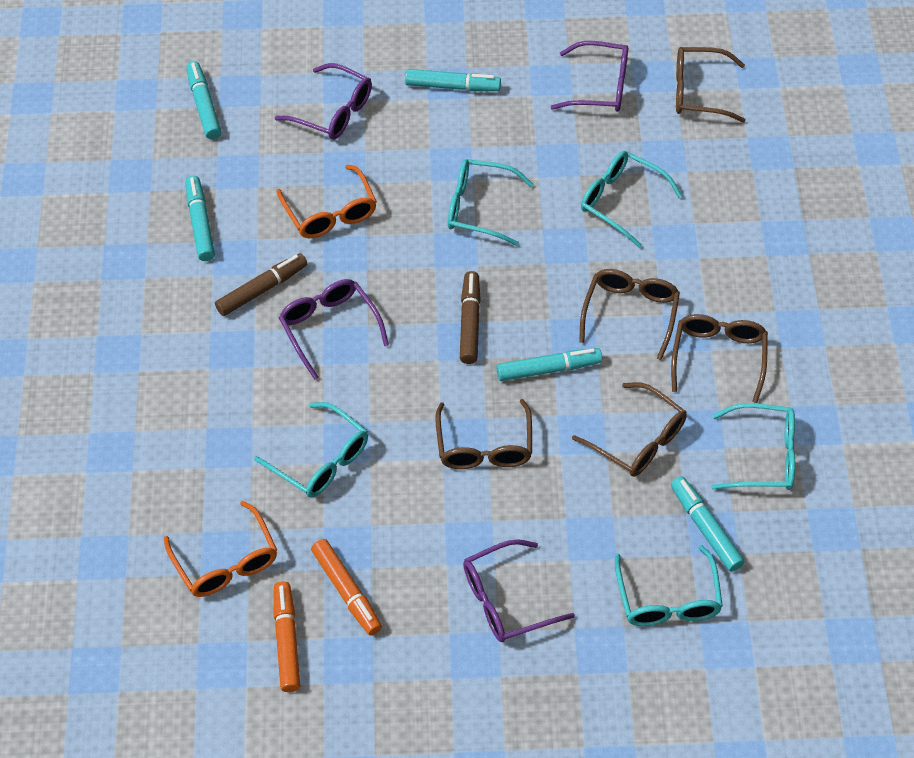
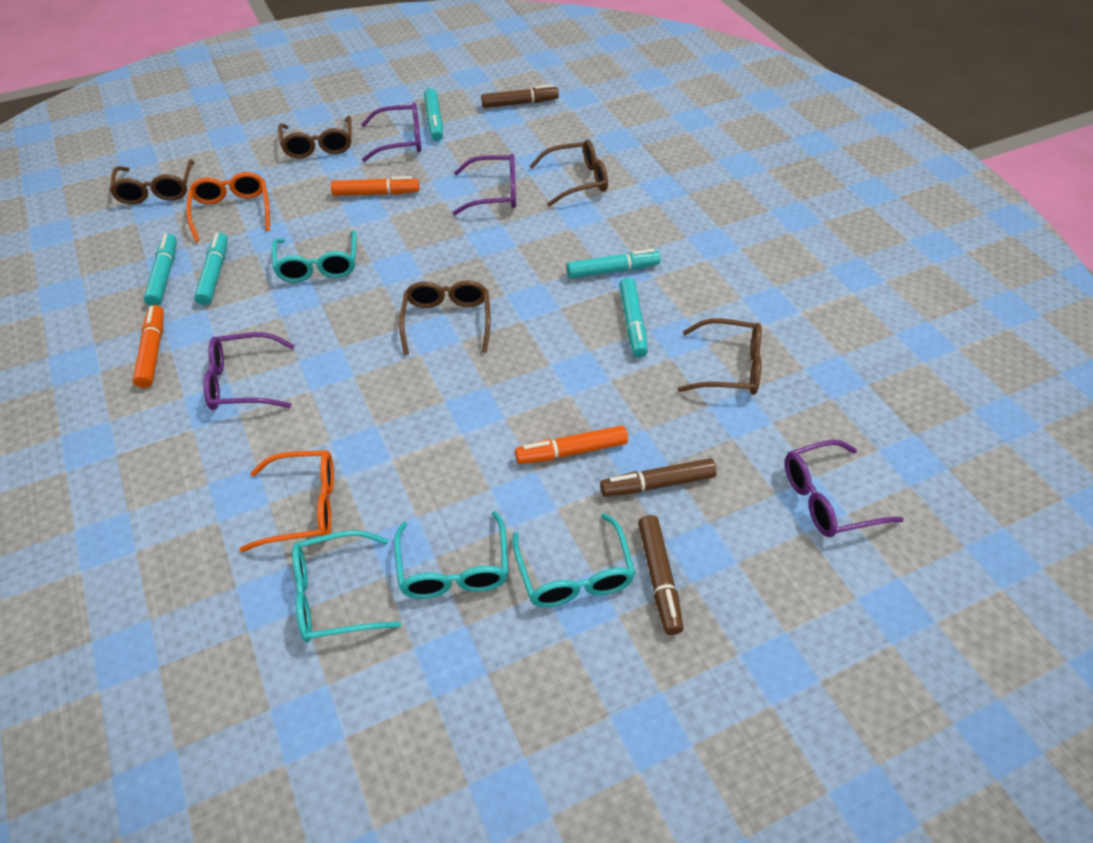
brown marker: [215,253,307,316] [460,271,481,364] = 2 -> [481,85,559,108] [600,458,717,497] [638,515,684,635] = 3
orange marker: [274,581,301,692] [311,539,382,635] = 2 -> [133,305,164,388] [331,176,420,196] [515,425,628,464] = 3
turquoise glasses: [254,402,368,498] [448,159,534,246] [581,151,683,248] [615,545,723,626] [711,403,795,490] = 5 -> [272,231,357,282] [292,530,402,642] [394,511,508,599] [512,513,636,607] = 4

